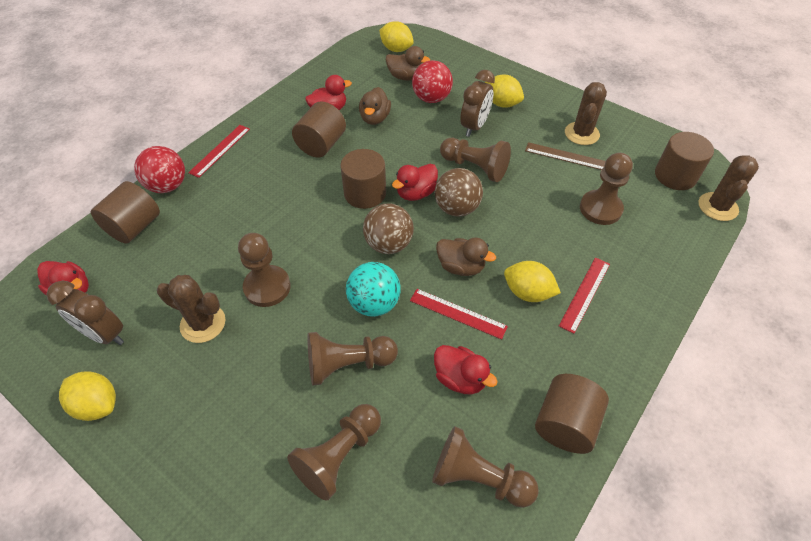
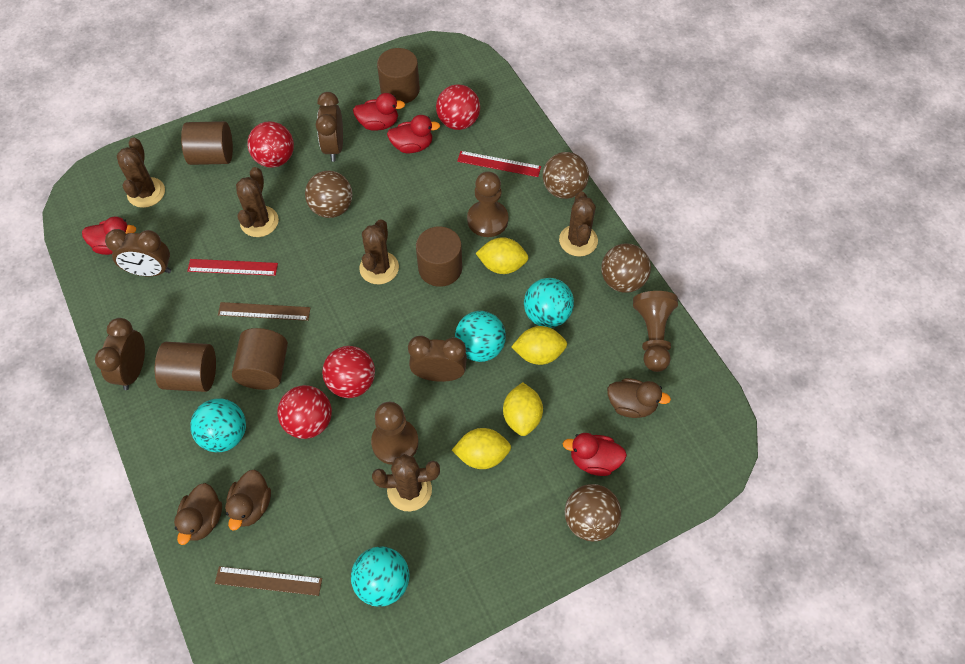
brown ball: [363,203,414,254] [435,168,483,217] = 2 -> [305,171,352,218] [543,152,589,199] [565,484,621,541] [601,243,651,293] = 4
brown cactus: [157,275,226,343] [565,82,607,145] [699,155,759,221] = 3 -> [117,138,165,208] [236,167,279,237] [359,219,399,284] [372,454,440,511] [559,192,598,257] = 5
brown clock: [46,281,124,345] [460,70,495,137] = 2 -> [95,318,145,390] [105,229,171,277] [316,92,343,162] [408,336,467,382] = 4
brown pawn: [238,233,291,307] [287,404,381,501] [307,332,398,386] [432,426,539,508] [440,138,511,182] [580,153,633,225] = 6 -> [371,402,419,465] [467,172,509,237] [633,291,678,372] = 3
brown ruler: [525,142,606,170] = 1 -> [215,566,322,596] [218,302,311,321] = 2
red ball: [134,146,185,193] [412,60,453,103] = 2 -> [247,121,294,168] [277,385,332,439] [322,346,375,398] [436,84,480,130] = 4
red ruler: [188,125,250,178] [410,289,508,340] [559,257,610,334] = 3 -> [187,259,278,276] [457,151,541,177] = 2
turquoise ball: [346,262,401,317] = 1 -> [190,398,246,452] [351,546,410,607] [455,311,506,362] [524,278,574,328] = 4

